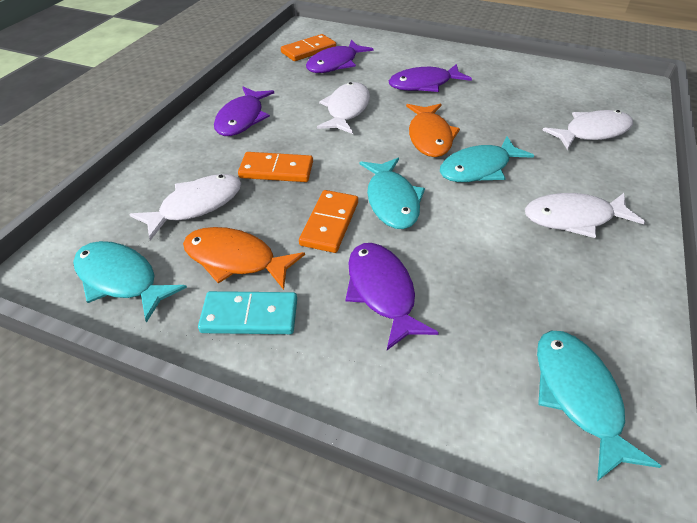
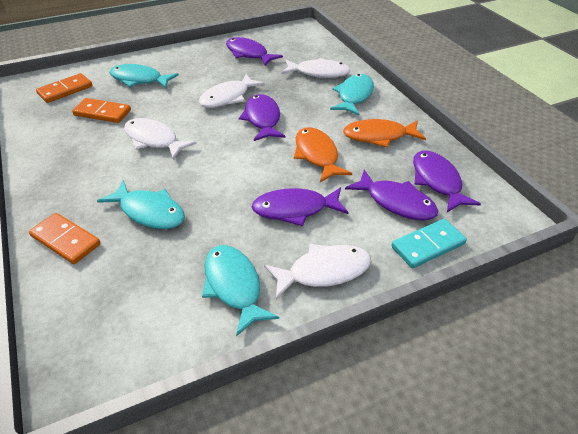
purple fish: [214,87,274,136] [306,40,374,73] [345,243,439,350] [389,64,472,92] = 4 -> [226,37,283,66] [239,94,286,141] [252,187,349,226] [345,169,438,220] [413,151,481,212] = 5

